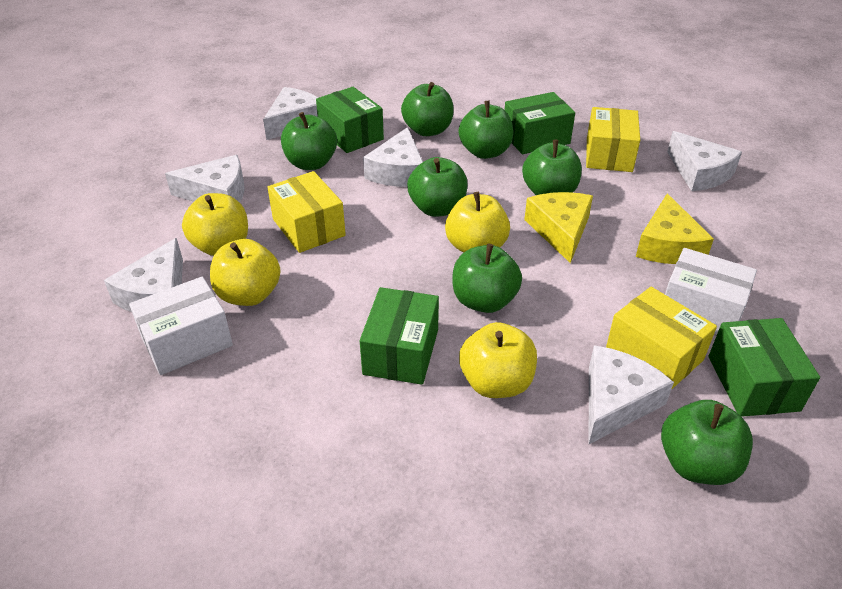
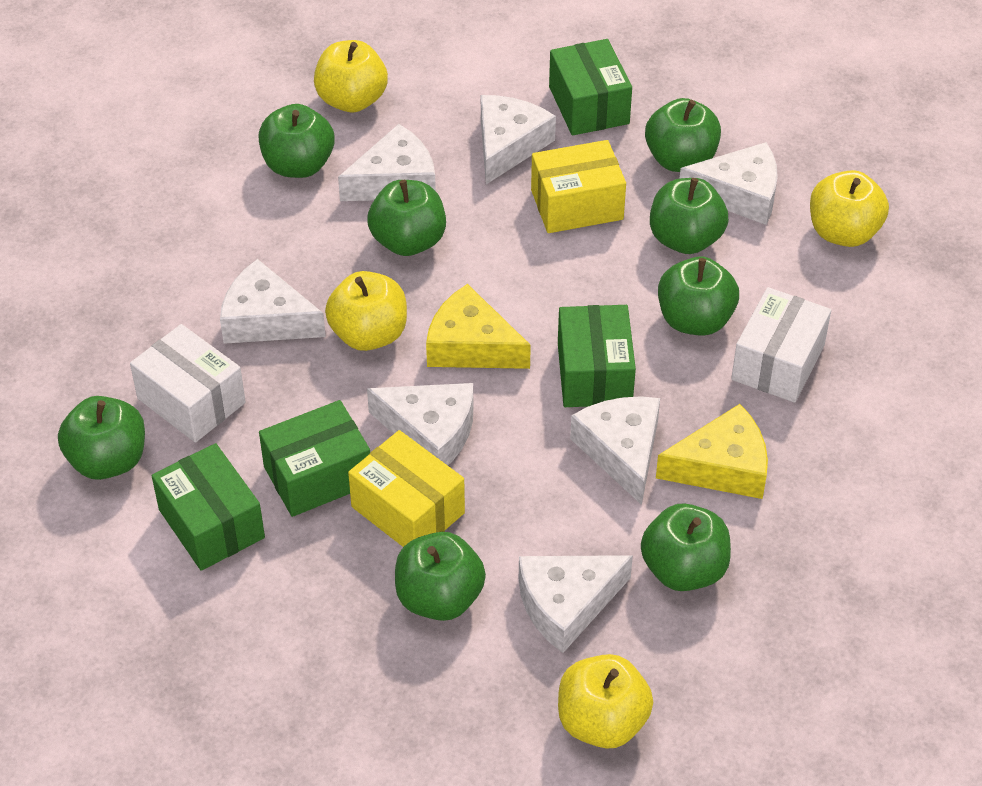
green apple: [281,112,337,170] [401,82,454,136] [407,157,468,217] [453,244,522,313] [458,101,513,159] [522,140,582,195] [661,400,753,485] = 7 -> [58,396,145,480] [259,104,334,178] [367,180,446,256] [395,532,486,621] [641,503,731,591] [645,98,721,172] [650,178,728,254] [658,257,739,336] = 8
white cheese: [104,238,183,312] [165,155,245,203] [263,87,318,140] [363,127,423,187] [589,345,674,444] [667,131,742,191] = 6 -> [220,259,326,344] [338,124,436,201] [367,383,473,465] [481,95,556,184] [519,555,633,653] [570,396,660,505] [680,142,778,225] = 7
yellow box: [267,171,346,253] [586,107,640,172] [606,287,717,390] = 3 -> [348,430,465,547] [531,140,626,233] = 2

